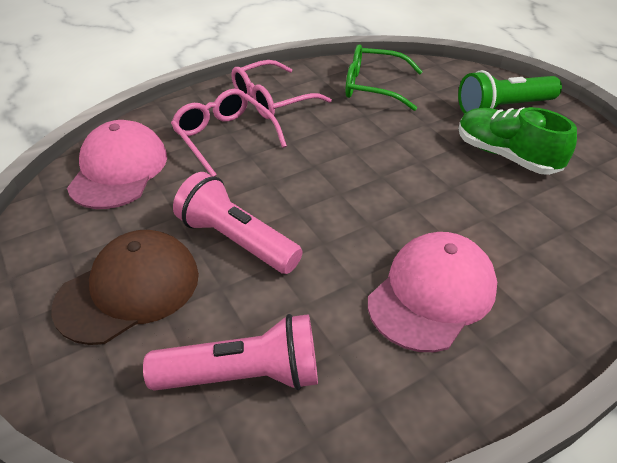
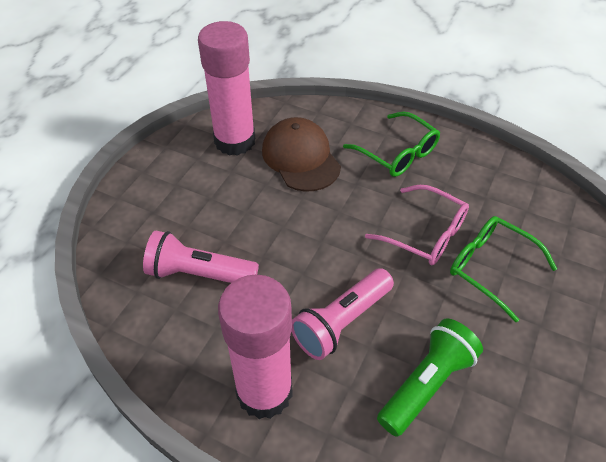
green glasses: [345,44,423,111] = 1 -> [343,112,440,177] [450,216,557,322] = 2
green shoe: [458,107,577,175] = 1 -> none = 0
pink cap: [67,120,167,209] [368,232,497,352] = 2 -> none = 0
pink glasses: [171,89,287,176] [231,60,332,119] = 2 -> [365,185,469,265] = 1
pink glue stick: none = 0 -> [198,21,255,156] [218,274,293,419] = 2

